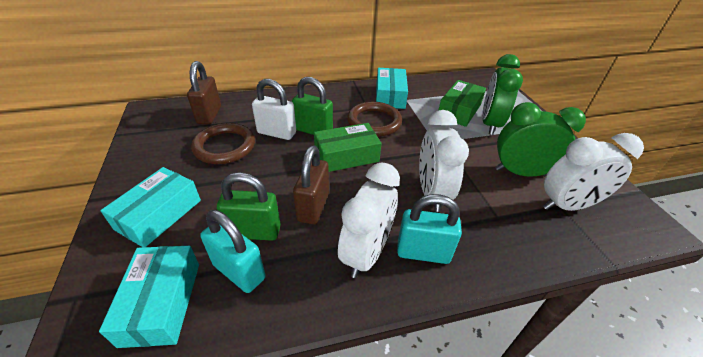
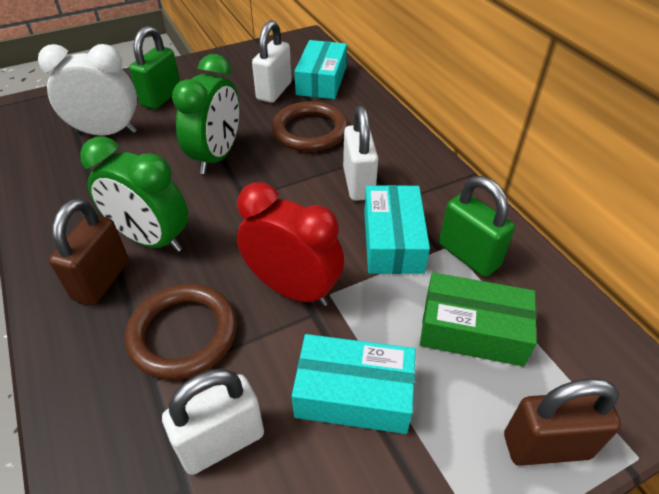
green box: [314,123,382,172] [438,80,486,127] = 2 -> [420,272,537,367] = 1
red clock: none = 0 -> [237,182,344,306] = 1
turquoise padlock: [200,210,266,293] [397,194,462,264] = 2 -> none = 0
white clock: [338,162,400,278] [419,110,469,212] [543,133,644,211] = 3 -> [38,44,137,135] = 1
white padlock: [252,79,296,140] = 1 -> [162,369,264,475] [252,20,292,103] [343,106,378,201] = 3

